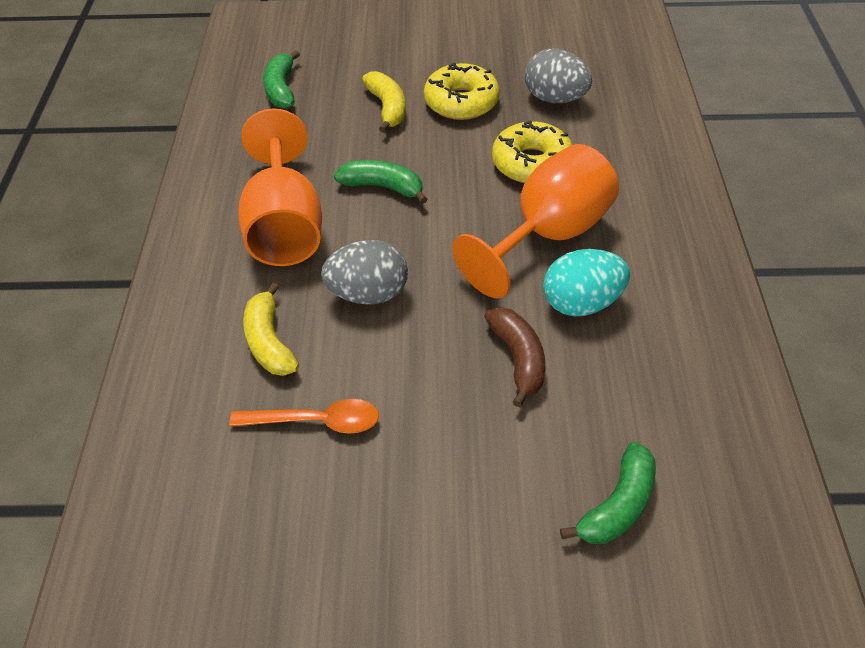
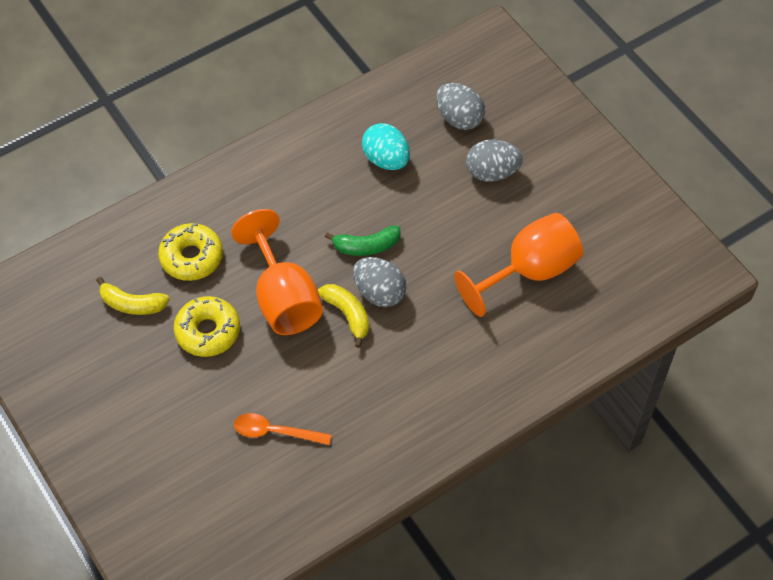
brown banana: [484,307,545,407] = 1 -> none = 0
green banana: [263,50,300,109] [334,160,427,204] [560,442,656,544] = 3 -> [325,225,400,256] = 1
grey egg: [321,240,408,305] [525,48,592,103] = 2 -> [353,257,407,307] [436,83,485,130] [466,139,523,182] = 3

